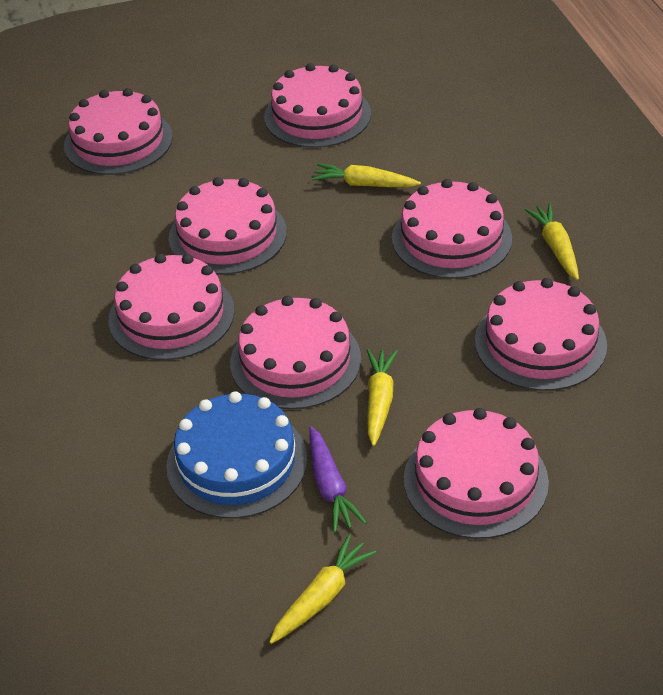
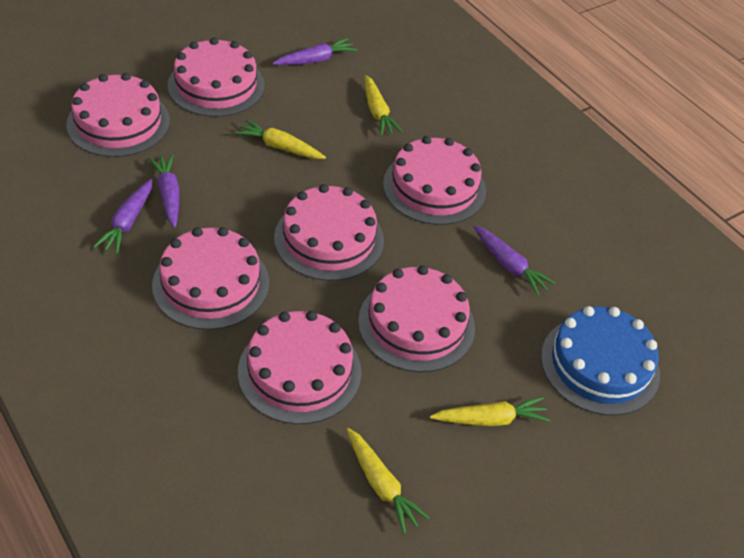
pink cake: [64,88,173,175] [109,254,235,360] [169,177,287,275] [230,296,361,410] [264,63,371,148] [392,179,512,279] [404,408,549,539] [475,278,607,391] = 8 -> [66,73,170,157] [152,227,269,330] [167,37,265,117] [238,311,362,424] [274,184,384,281] [358,265,475,372] [383,136,486,225] = 7
purple carrot: [309,426,367,533] = 1 -> [93,179,152,254] [149,154,180,228] [273,38,357,65] [473,225,556,296] = 4

